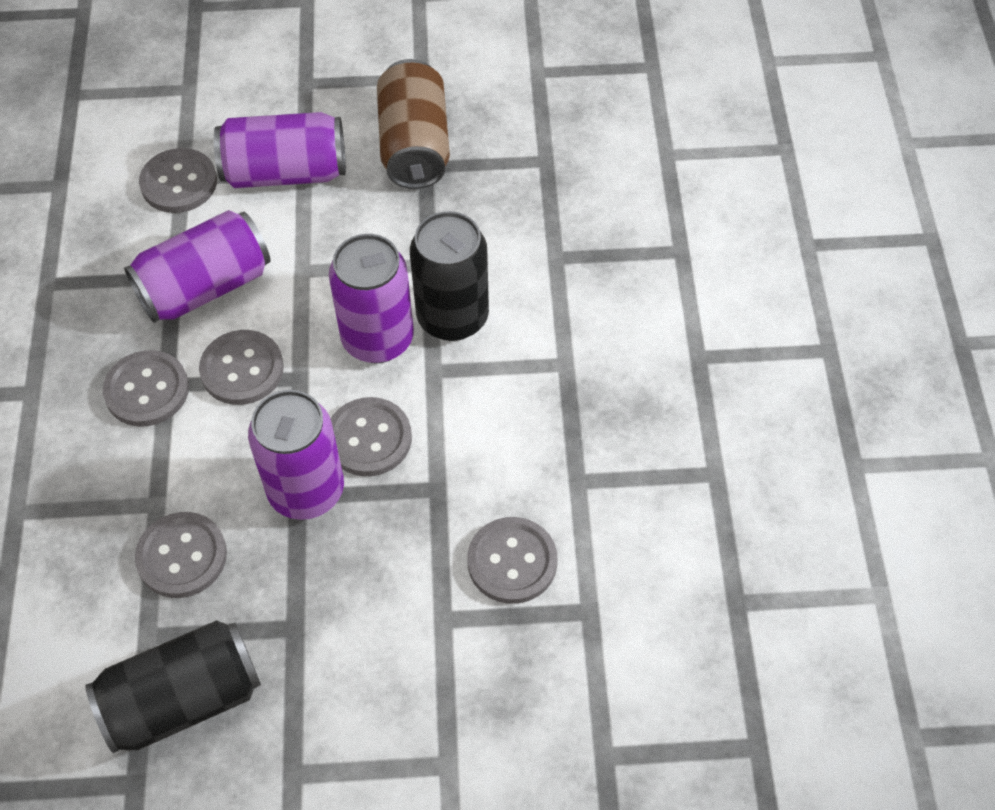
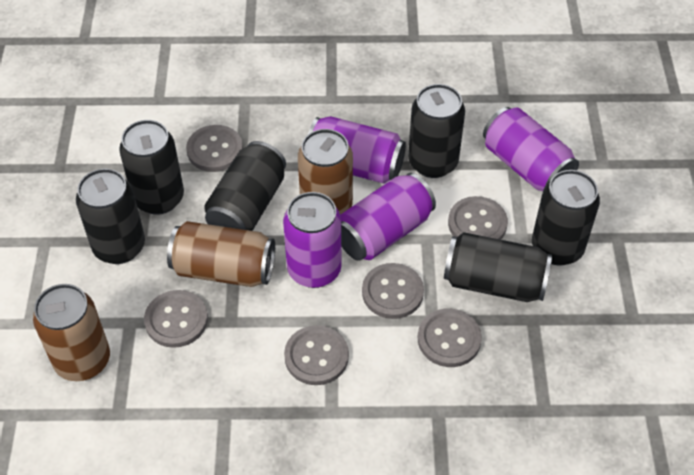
black can: [85,620,261,753] [410,211,489,341] = 2 -> [76,168,145,264] [119,120,184,215] [204,141,286,231] [408,84,465,178] [444,232,552,302] [532,170,600,266] = 6
brown can: [377,59,450,189] = 1 -> [33,284,110,381] [167,221,275,287] [298,129,353,215] = 3

